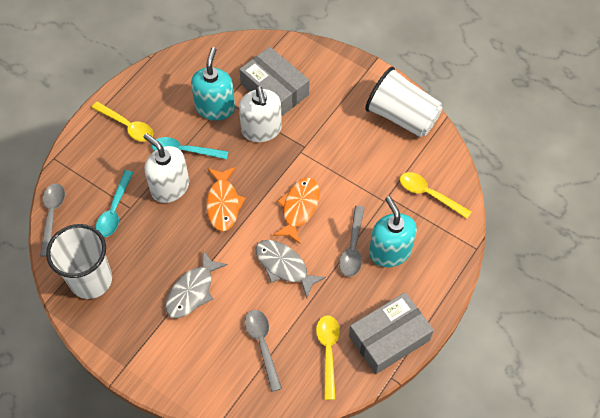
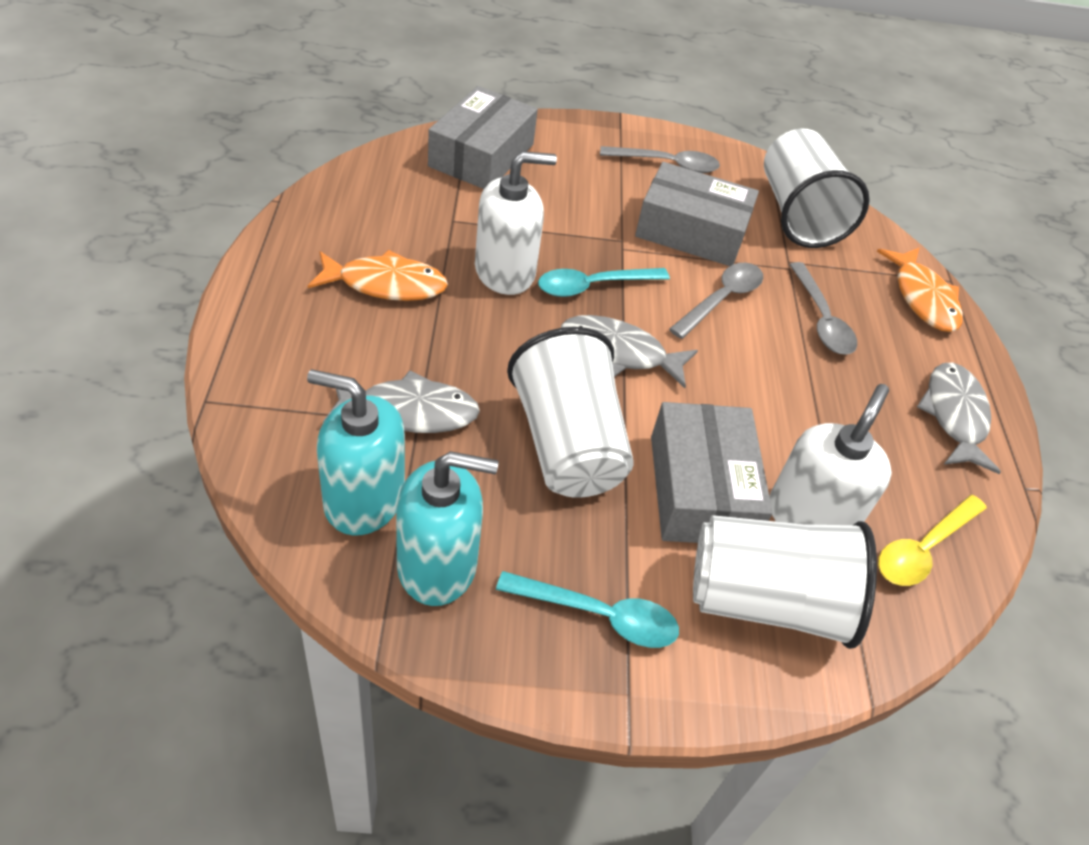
grey box: [239,47,309,117] [349,292,434,374] = 2 -> [428,86,538,189] [635,162,759,266] [651,402,773,543] = 3
grey fish: [166,250,228,319] [256,240,326,298] = 2 -> [323,370,480,433] [561,315,698,388] [917,363,1001,474] = 3
white cup: [46,224,112,299] [365,67,443,137] = 2 -> [507,327,634,498] [693,515,877,649] [764,128,870,248] = 3
yellow spoon: [92,101,153,142] [316,315,340,400] [400,172,471,219] = 3 -> [878,495,987,586] = 1

